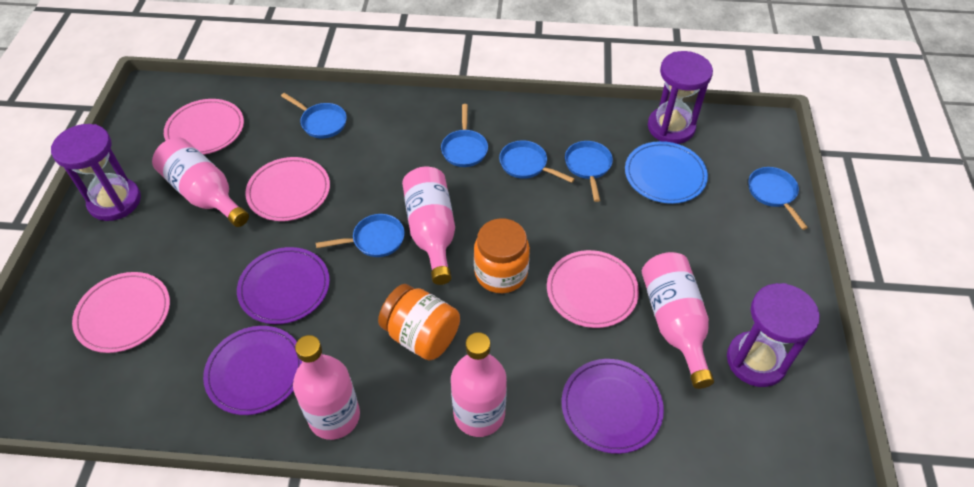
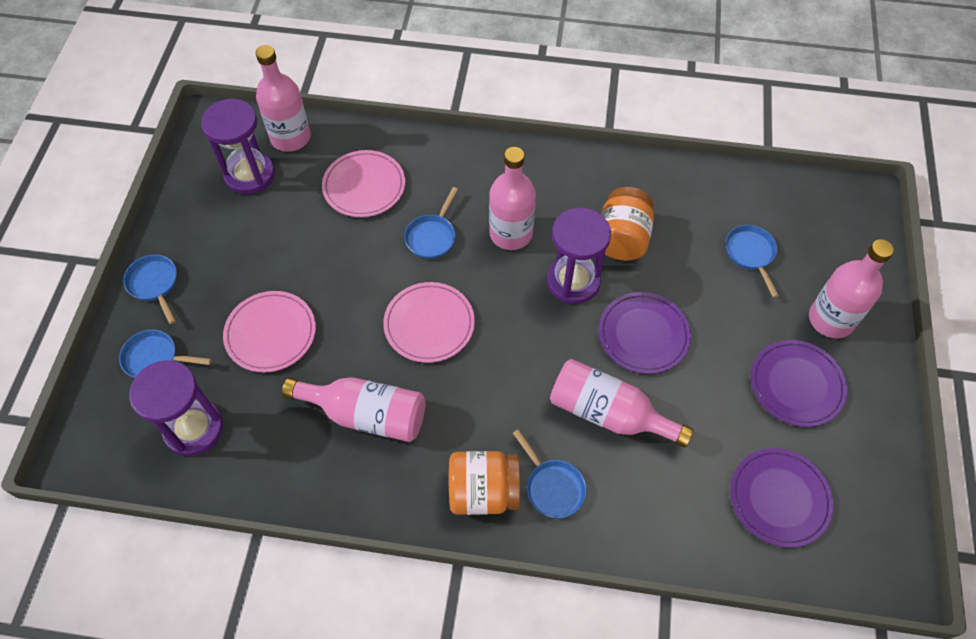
blue pan: [281,93,347,138] [316,214,405,257] [441,104,488,167] [499,140,575,183] [565,141,613,202] [749,167,808,230] = 6 -> [119,330,211,378] [123,254,177,324] [404,187,458,259] [513,429,587,518] [725,225,779,298] = 5
blue plate: [625,141,708,204] = 1 -> none = 0
pink plate: [72,272,170,353] [164,99,244,155] [245,157,330,221] [547,250,639,328] = 4 -> [223,291,316,373] [322,150,405,217] [383,282,475,363] = 3

